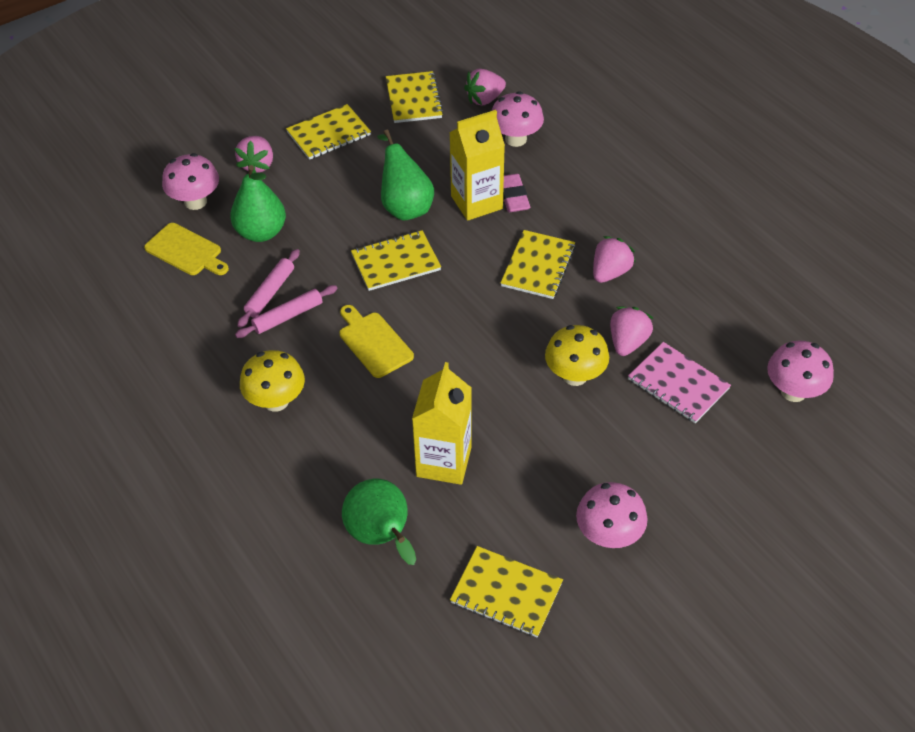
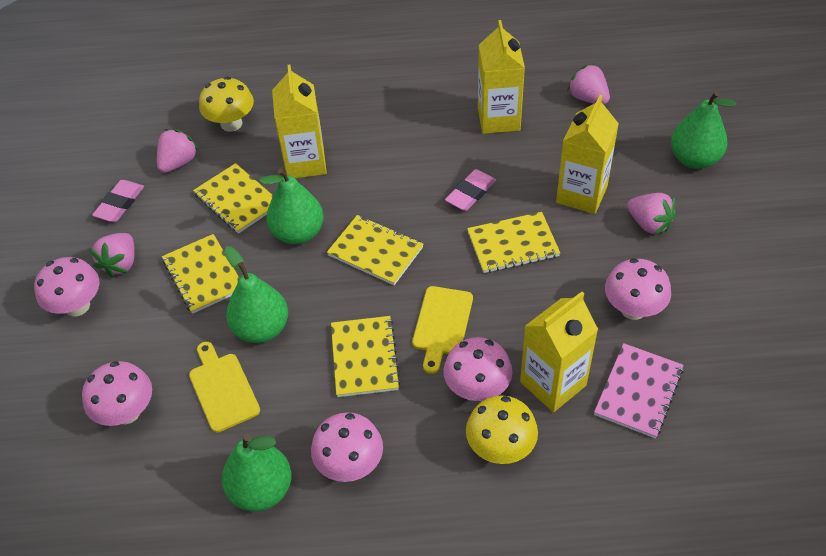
green pear: [230,165,286,242] [342,479,416,565] [377,130,434,220] = 3 -> [222,434,292,512] [224,246,288,343] [259,168,324,244] [671,91,736,169] = 4
pink eraser: [503,174,530,212] = 1 -> [92,180,144,222] [445,169,496,211] = 2
pink mushroom: [162,153,219,210] [492,91,544,147] [576,482,647,548] [767,341,834,402] = 4 -> [34,257,100,316] [82,361,152,426] [311,412,383,482] [443,337,512,401] [605,258,671,320] = 5
pink rolling pin: [235,285,338,338] [237,249,300,328] = 2 -> none = 0
yellow carton: [412,362,472,485] [450,110,505,221] = 2 -> [272,65,327,178] [478,20,525,134] [520,292,598,412] [556,95,619,214] = 4

